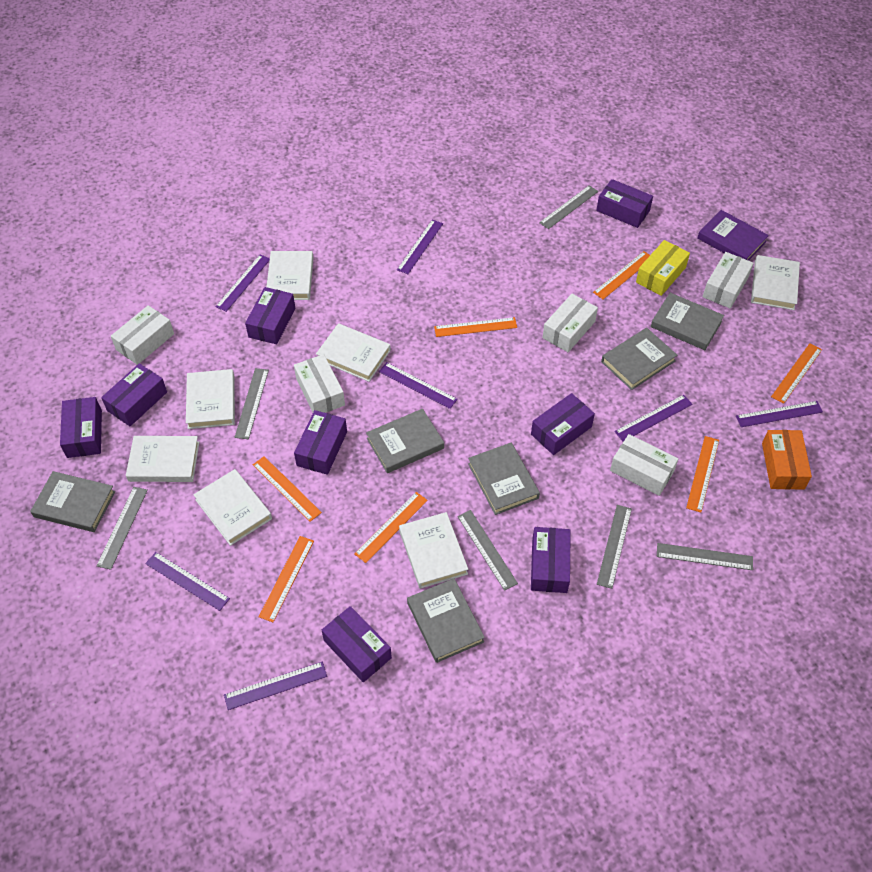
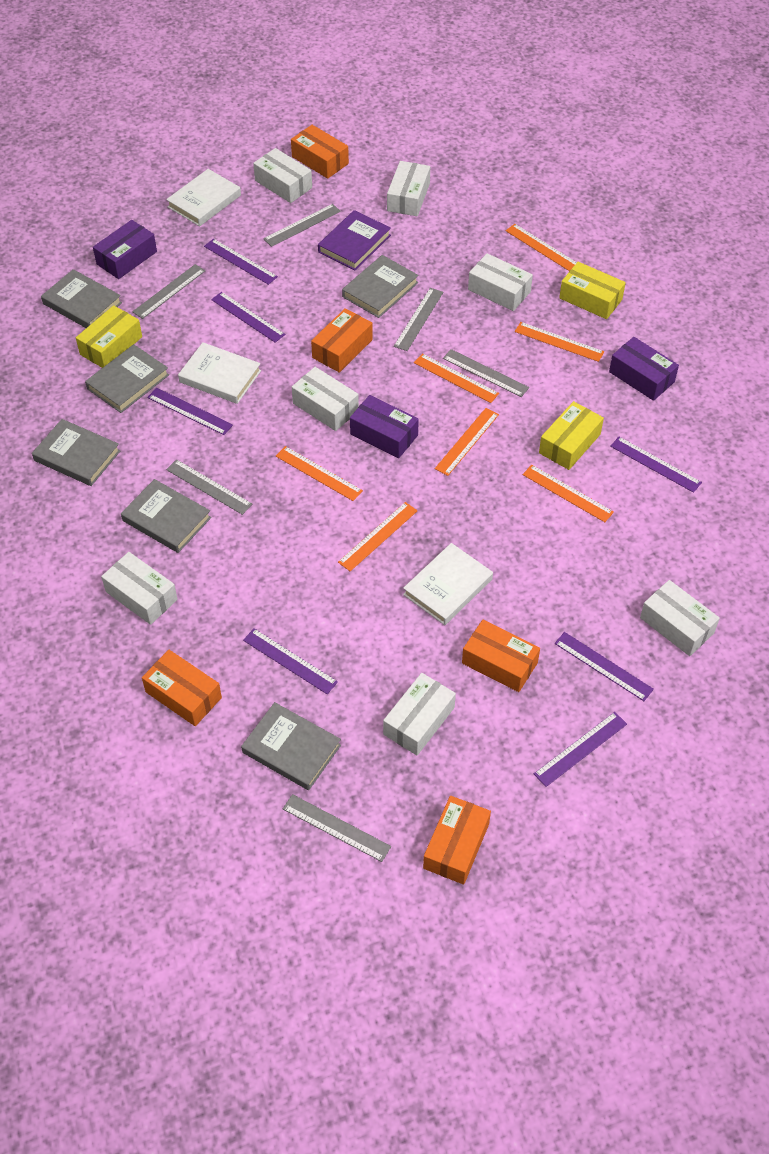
orange box: [762,430,812,489] = 1 -> [142,650,222,726] [291,125,349,179] [311,308,373,373] [423,796,491,885] [462,620,540,692] = 5
purple box: [60,397,102,458] [101,364,167,426] [245,287,295,344] [294,410,347,475] [322,606,392,683] [531,393,595,455] [531,527,571,593] [596,179,653,228] = 8 -> [93,220,157,279] [350,395,419,458] [609,337,679,401] = 3
white book: [126,436,199,482] [186,369,235,429] [193,469,272,546] [267,251,314,300] [316,323,391,382] [399,512,468,589] [751,255,800,310] = 7 -> [166,169,241,227] [178,342,261,404] [403,543,493,625] = 3
white box: [111,305,174,365] [294,354,345,413] [542,294,598,352] [610,434,678,496] [703,252,754,309] = 5 -> [101,552,178,625] [253,148,312,203] [292,367,359,431] [383,673,456,756] [387,161,430,216] [468,253,533,311] [640,580,720,656] = 7
yellow box: [636,240,690,296] = 1 -> [76,305,142,368] [539,401,604,470] [559,262,626,319] = 3

